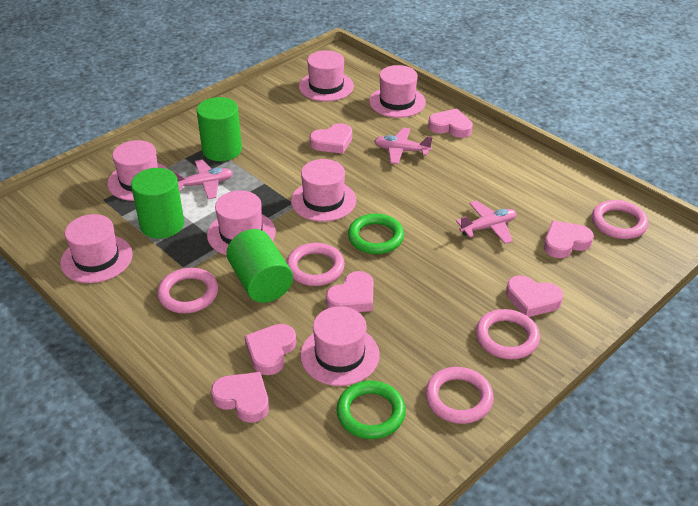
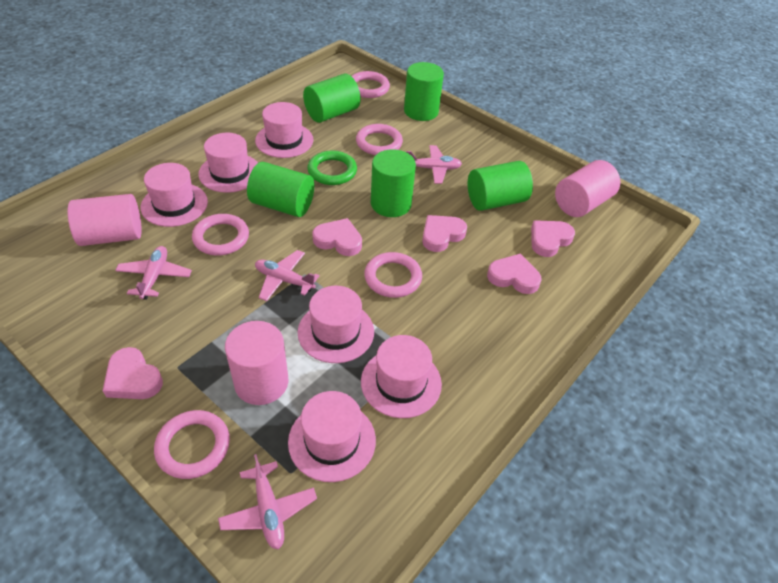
green cylinder: [131,168,184,239] [197,97,242,161] [226,229,293,303] = 3 -> [247,162,314,217] [303,74,361,123] [371,149,416,217] [404,62,444,121] [468,161,533,211] = 5
green ring: [336,381,406,439] [348,214,404,254] = 2 -> [307,151,357,185] = 1
pink cylinder: none = 0 -> [67,194,142,246] [225,321,288,405] [555,160,620,217] = 3
pink hat: [60,214,133,283] [107,140,168,201] [207,190,276,255] [291,159,356,222] [299,50,354,101] [300,306,380,386] [369,65,426,118] = 7 -> [140,163,208,227] [198,133,258,193] [255,102,313,158] [288,391,376,482] [298,286,374,363] [361,335,442,418] = 6
pink heart: [211,372,269,423] [245,324,296,375] [310,123,352,154] [326,271,374,312] [428,109,473,138] [506,275,563,317] [544,221,594,258] = 7 -> [103,347,163,399] [312,218,362,256] [422,215,467,252] [487,253,541,294] [531,220,575,257] = 5
pink plane: [173,159,233,199] [374,127,433,164] [456,200,516,244] = 3 -> [115,246,192,300] [218,454,317,549] [255,250,320,301] [406,145,462,184] = 4

